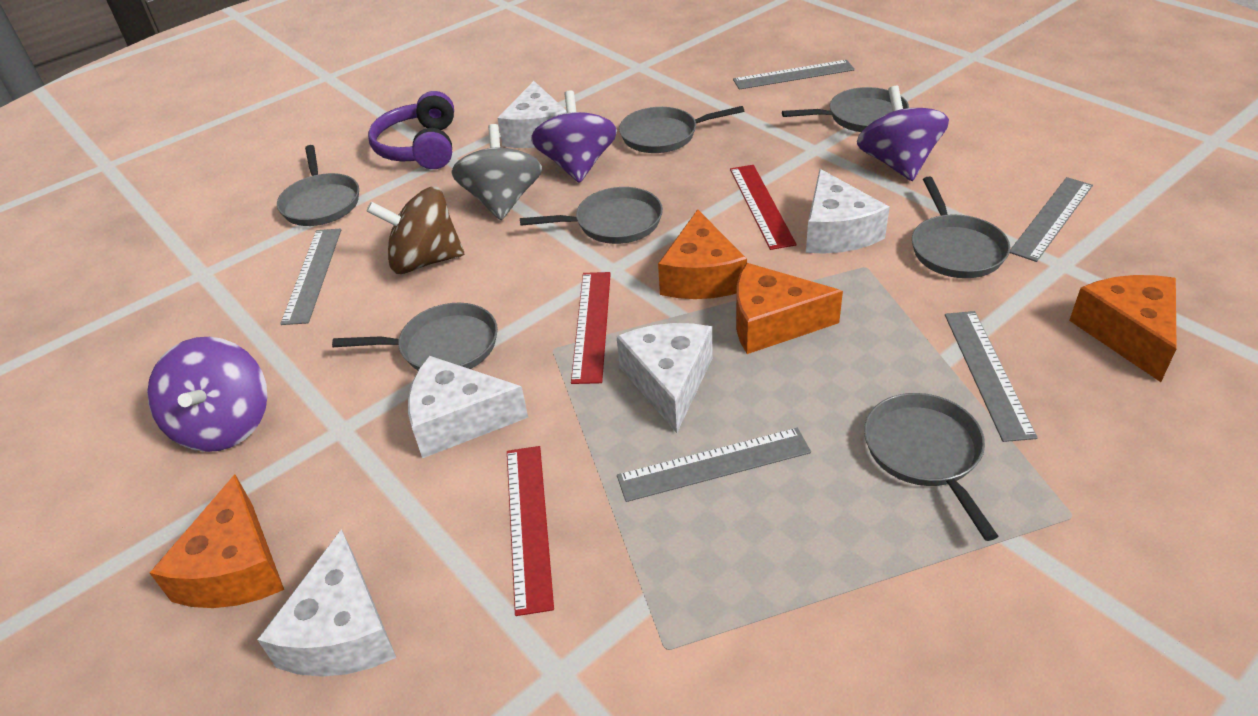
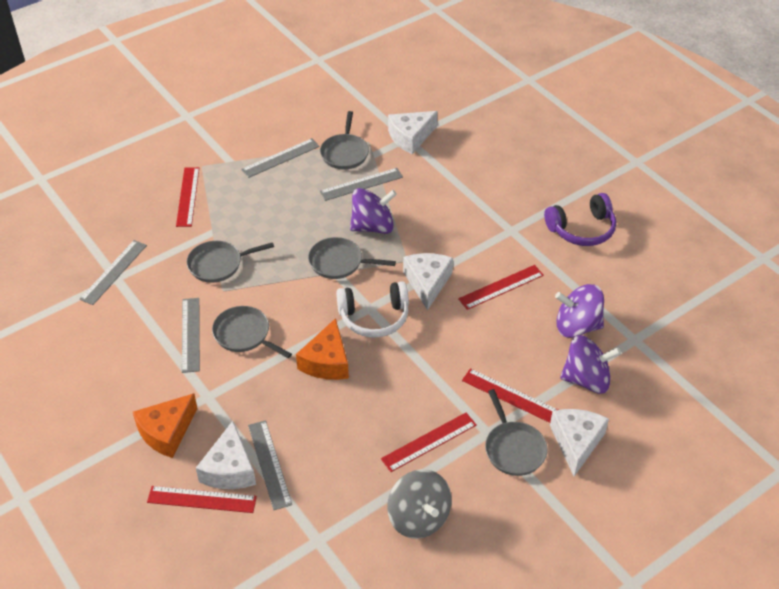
brown spinning top: [366,186,464,274] = 1 -> none = 0
grey pan: [277,145,359,226] [332,303,498,370] [520,187,663,244] [619,106,744,153] [782,87,909,132] [864,393,998,541] [912,177,1010,278] = 7 -> [187,241,274,283] [212,306,292,358] [308,237,396,279] [320,111,369,169] [485,389,548,476] = 5
orange cheese: [150,474,284,608] [658,209,747,299] [736,263,843,354] [1069,275,1177,382] = 4 -> [133,393,197,458] [296,318,349,380] = 2
red ruler: [507,446,554,616] [571,272,611,384] [730,165,796,250] = 3 -> [147,486,257,513] [176,167,199,227] [381,413,477,472] [458,265,544,310] [462,368,558,423] = 5
white cheese: [257,529,397,677] [408,356,528,458] [497,81,567,148] [616,323,713,433] [806,169,890,254] = 5 -> [196,421,256,489] [388,111,437,154] [403,253,453,311] [550,409,609,476] = 4
white headphones: none = 0 -> [336,281,409,337] = 1

